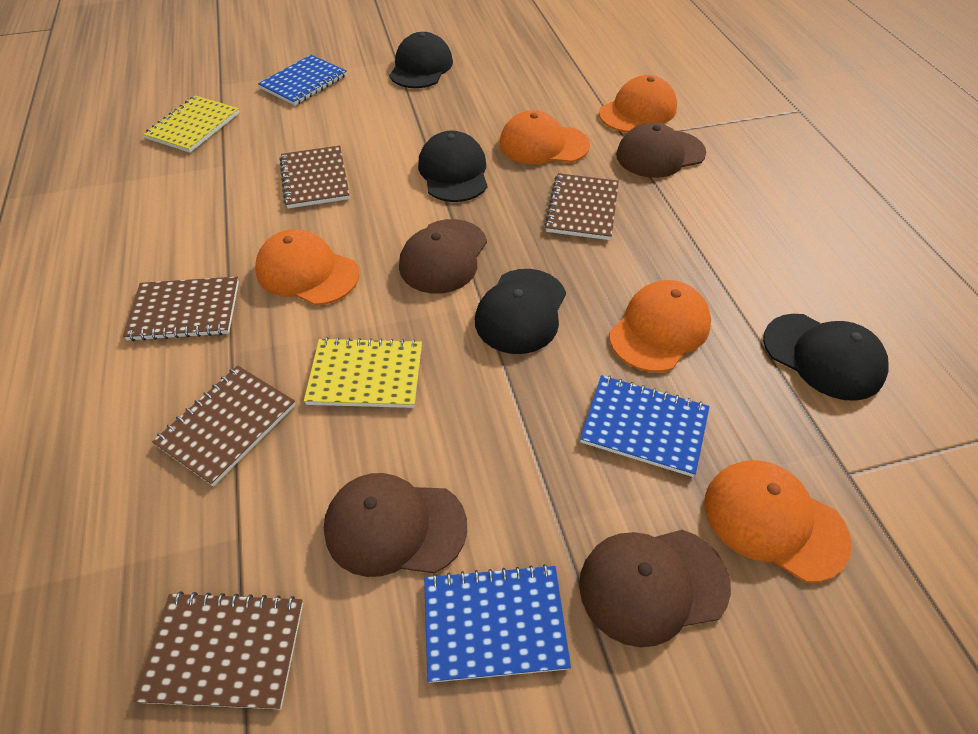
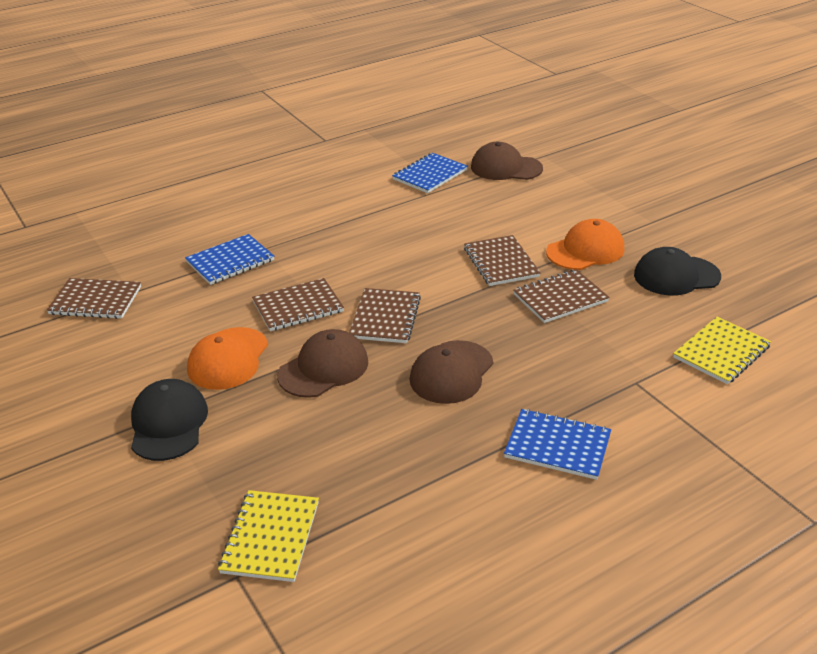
black cap: [389,32,453,88] [418,131,487,202] [475,269,566,354] [763,314,889,401] = 4 -> [131,379,208,461] [634,247,721,296] = 2
brown cap: [324,473,467,577] [399,219,487,294] [579,530,731,647] [616,122,706,178] = 4 -> [277,329,368,398] [410,340,493,404] [471,142,543,180] = 3
orange cap: [255,229,359,305] [499,110,590,164] [599,75,677,133] [609,280,711,372] [705,460,852,582] = 5 -> [187,327,268,390] [546,219,624,270] = 2

